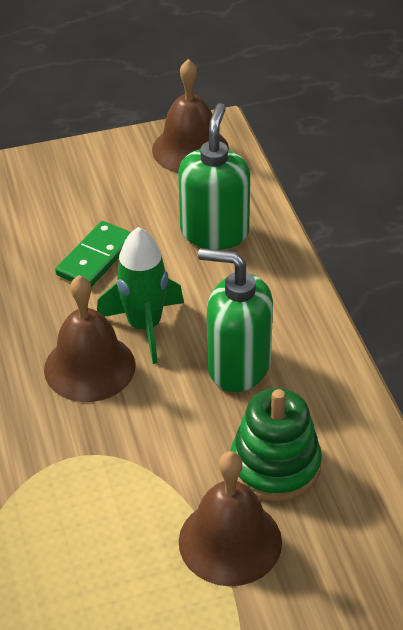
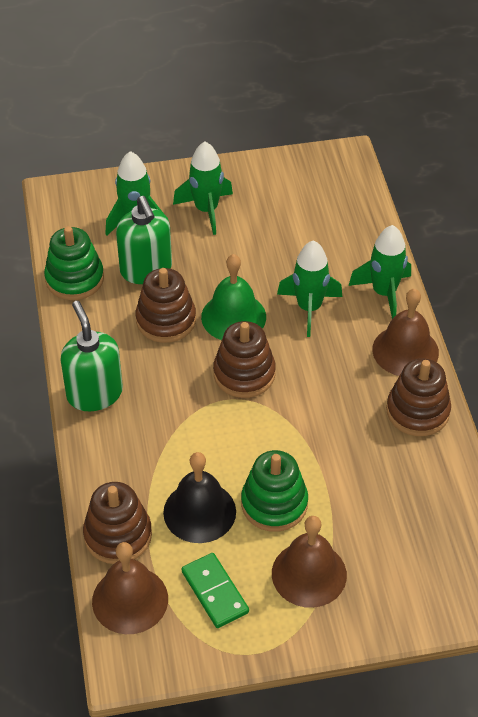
black bell: none = 0 -> [163,452,236,543] = 1
brown stacking toy: none = 0 -> [83,482,152,564] [136,268,196,343] [213,321,276,398] [386,358,451,436] = 4
green bell: none = 0 -> [201,254,266,340] = 1
green rocket: [97,227,184,364] = 1 -> [105,151,163,236] [173,142,233,235] [277,240,342,337] [348,225,411,319] = 4
green stacking toy: [230,388,322,502] = 1 -> [44,226,104,300] [241,450,308,532] = 2

